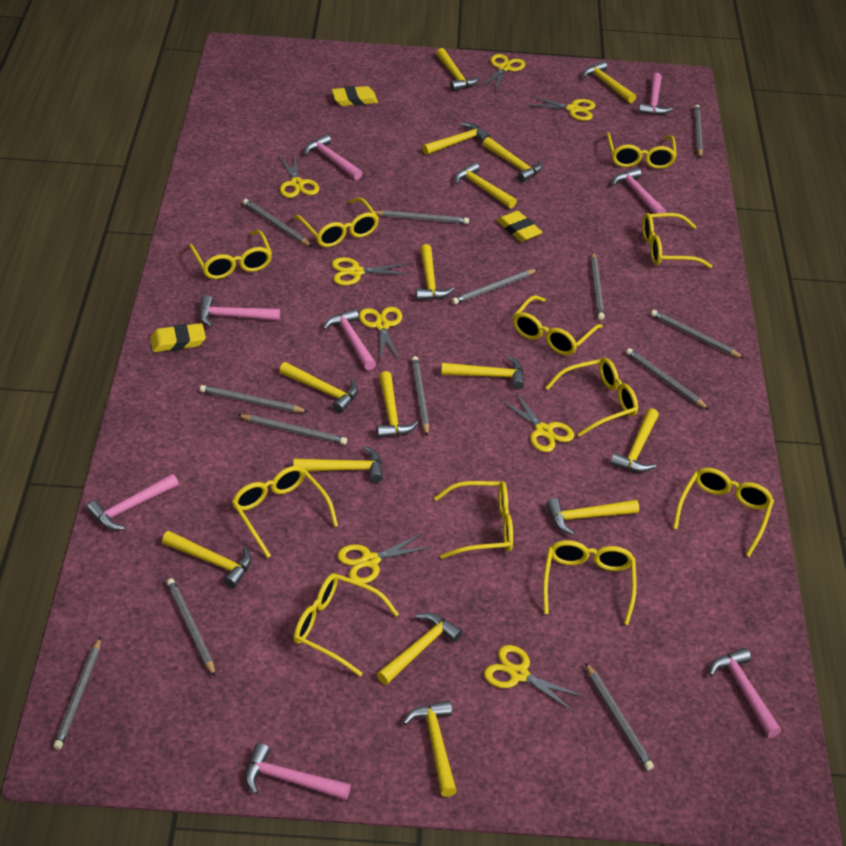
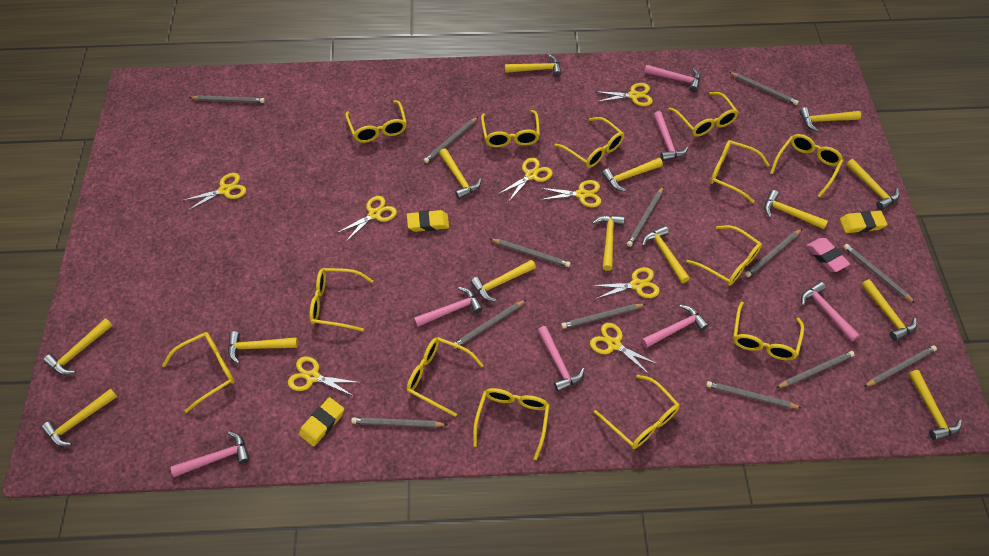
pink eraser: none = 0 -> [806,238,850,272] = 1
pink hammer: [87,474,179,530] [199,295,280,327] [245,743,351,800] [304,134,362,180] [323,309,376,370] [612,168,666,218] [638,73,673,115] [709,648,781,738] = 8 -> [171,431,250,477] [414,287,483,327] [537,326,584,392] [641,305,709,348] [644,65,700,92] [653,111,688,161] [801,281,860,342] = 7
yellow glasses: [189,230,272,279] [232,466,338,558] [293,197,379,247] [293,573,399,676] [434,481,513,559] [513,295,603,355] [543,540,637,625] [545,358,638,437] [607,132,677,169] [642,213,712,268] [673,468,774,557] = 11 -> [162,332,235,413] [309,268,373,331] [345,100,407,143] [406,337,484,417] [473,388,550,460] [481,110,540,148] [554,117,624,168] [594,375,680,449] [669,92,739,137] [686,225,762,286] [710,140,769,203] [733,302,804,360] [770,134,843,197] = 13
yellow hammer: [162,531,252,588] [279,362,358,413] [294,446,383,483] [377,371,418,438] [377,613,463,685] [403,700,457,797] [416,244,454,301] [422,123,490,155] [436,48,480,91] [441,356,524,389] [454,162,517,208] [482,137,543,182] [546,498,639,535] [583,61,636,103] [610,408,659,472] = 15 -> [41,388,117,447] [43,318,113,375] [228,331,298,364] [439,148,481,199] [470,260,536,302] [505,54,562,77] [592,215,624,271] [602,158,663,192] [642,226,690,283] [764,190,828,229] [799,107,861,132] [846,159,899,210] [861,279,917,341] [908,370,962,441] = 14

